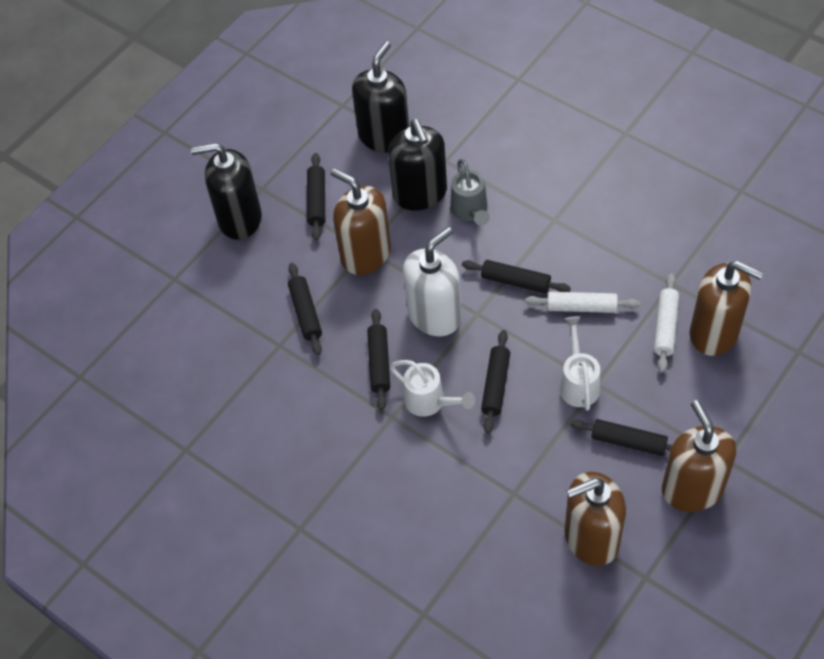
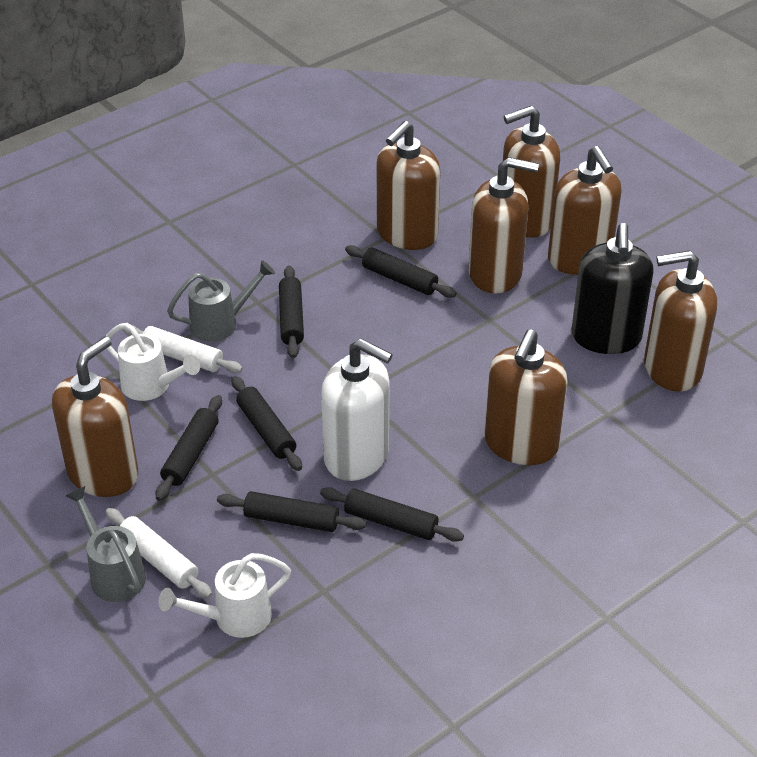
black soap dispenser: [191,143,262,240] [352,41,409,153] [388,119,447,211] = 3 -> [571,223,654,354] = 1
brown soap dispenser: [330,168,391,275] [564,472,626,566] [662,400,736,512] [689,261,764,356] = 4 -> [52,336,138,497] [377,121,440,250] [469,157,539,293] [484,329,568,465] [503,106,560,237] [548,146,622,275] [644,250,717,392] = 7
grey watering can: [450,159,490,226] = 1 -> [66,486,146,602] [167,260,275,342] = 2

